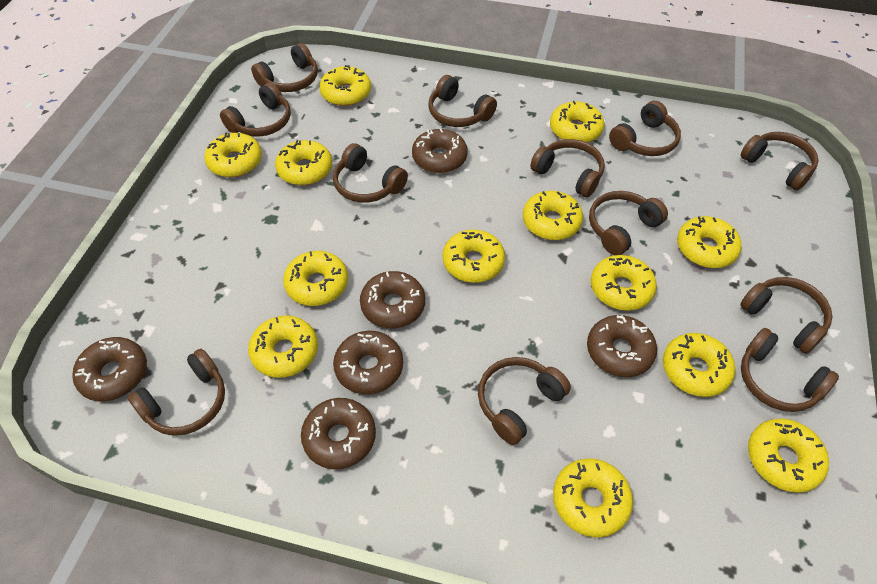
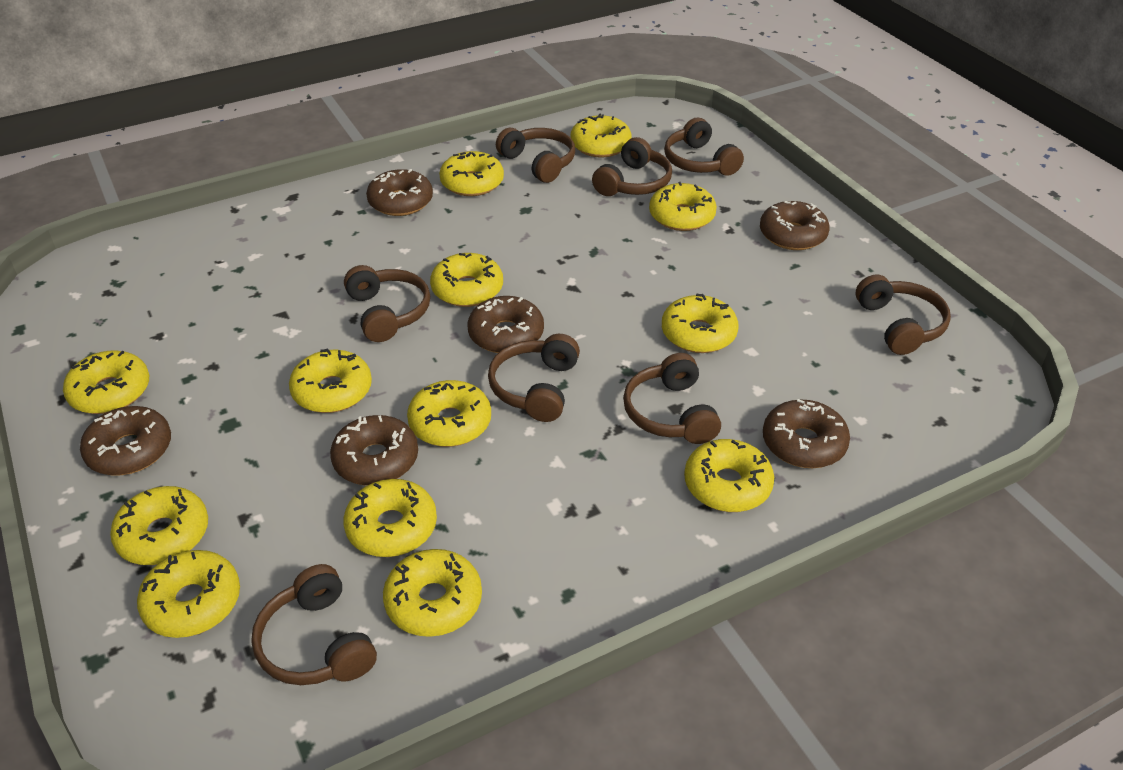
brown headphones: [128,349,225,436] [220,82,291,137] [251,43,318,92] [333,143,408,203] [428,75,497,127] [478,357,571,445] [530,139,605,197] [589,191,668,255] [609,101,681,156] [740,277,832,354] [741,132,819,190] [741,328,839,412] = 12 -> [251,564,377,685] [344,265,430,342] [488,334,580,422] [496,128,575,183] [592,137,672,196] [623,353,721,444] [664,118,744,176] [856,275,951,355] = 8

